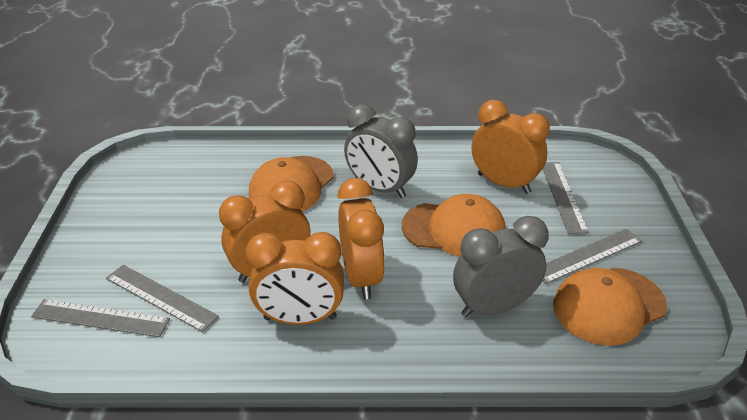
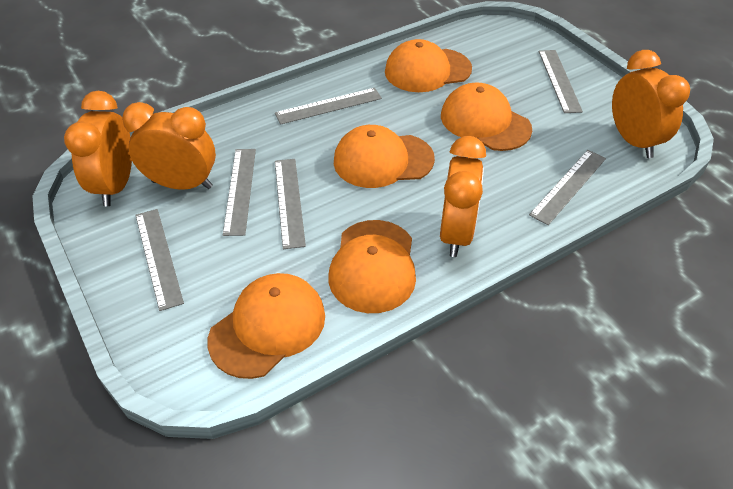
grey clock: [344,104,418,198] [453,216,549,317] = 2 -> none = 0
grey ruler: [31,299,170,337] [106,265,219,332] [543,162,589,234] [543,229,642,284] = 4 -> [135,209,184,311] [223,149,256,236] [275,88,382,125] [275,159,306,249] [529,150,606,225] [539,50,583,113] = 6
orange cap: [249,156,334,212] [402,194,506,257] [553,268,667,346] = 3 -> [208,273,325,379] [329,220,416,313] [334,125,435,188] [385,39,472,92] [441,83,532,151] = 5

